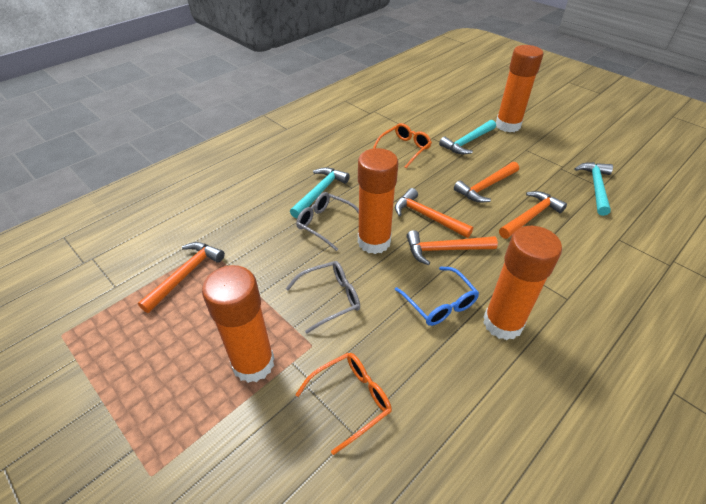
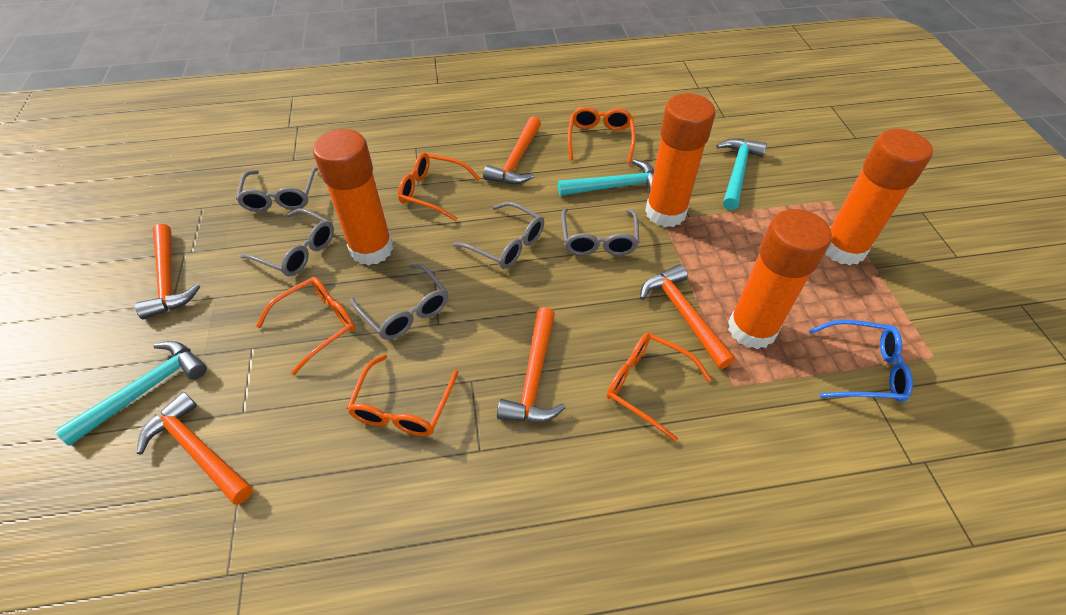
grey glasses: [286,261,360,334] [296,192,359,251] = 2 -> [236,167,318,212] [240,208,334,276] [350,264,448,340] [453,202,544,269] [561,208,639,256] = 5
orange glasses: [295,353,392,455] [373,123,432,168] = 2 -> [256,277,355,375] [347,354,458,436] [398,152,481,221] [568,107,635,164] [607,333,712,442] = 5

